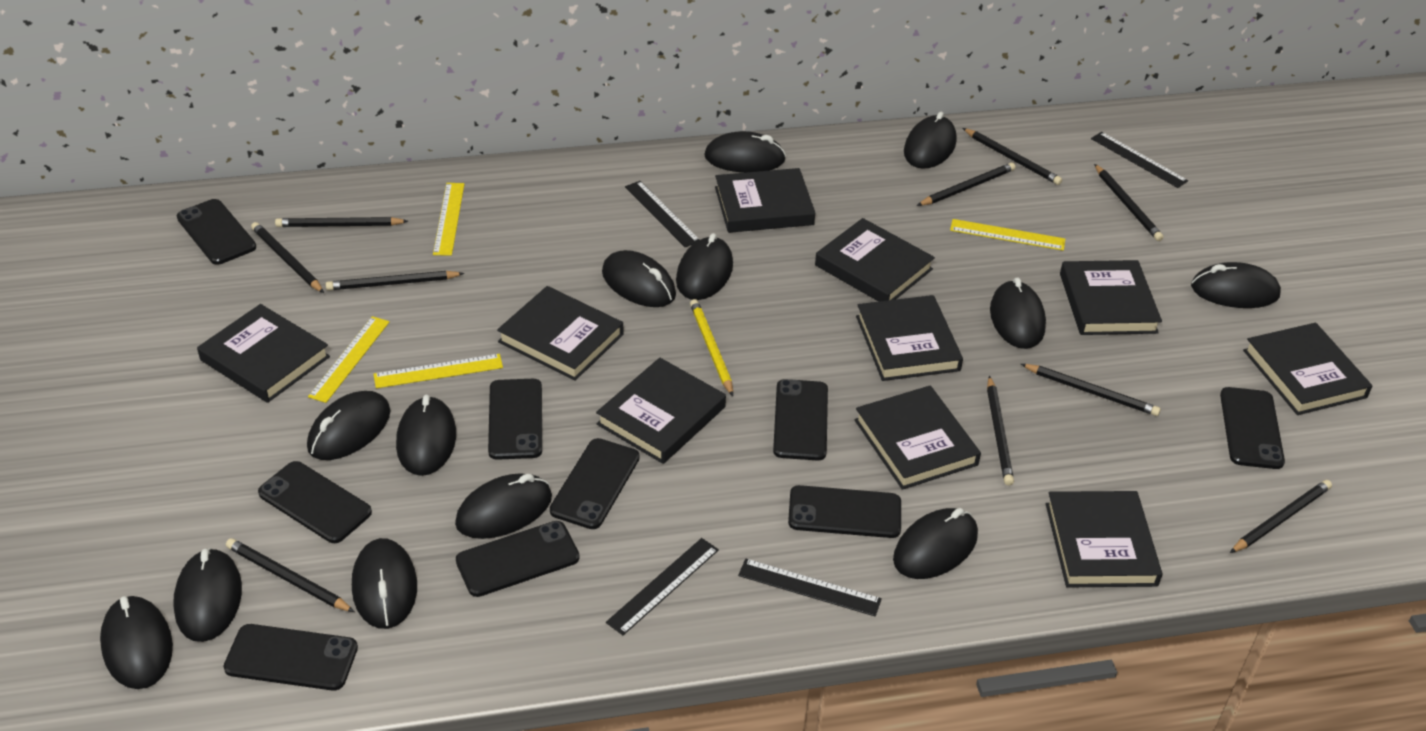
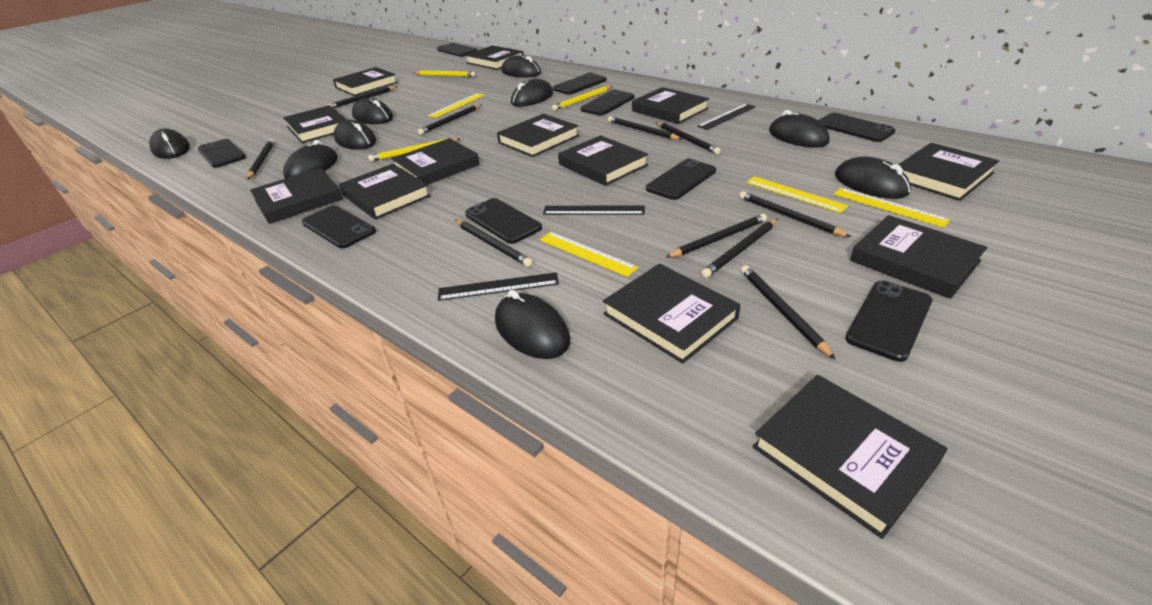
black book: [197,304,330,403] [497,286,623,381] [596,358,726,464] [715,168,815,233] [815,218,935,302] [854,386,981,490] [856,295,963,381] [1046,491,1162,588] [1060,260,1162,335] [1243,323,1372,415] = 10 -> [250,168,343,224] [283,105,347,143] [333,67,398,96] [339,164,431,219] [392,138,480,184] [465,45,524,70] [497,114,579,157] [558,135,648,186] [603,263,741,364] [632,87,709,124] [752,375,948,539] [850,215,987,299] [898,143,999,201] = 13
black mouse: [100,596,173,689] [173,548,242,642] [307,391,391,460] [352,538,417,629] [396,395,456,476] [455,474,552,539] [602,250,676,307] [676,233,733,300] [704,131,786,173] [893,508,978,579] [904,112,956,169] [990,277,1046,349] [1191,262,1281,308] = 13 -> [149,129,190,159] [283,140,338,179] [334,120,376,150] [352,98,393,124] [495,290,570,359] [501,55,541,77] [511,79,553,107] [769,110,829,148] [835,156,911,199] = 9
black ruler: [606,538,719,635] [625,181,700,248] [738,559,882,617] [1091,132,1188,188] = 4 -> [438,272,559,301] [543,205,645,215] [697,104,756,130] = 3
yellow pencil: [690,299,733,396] = 1 -> [368,138,460,161] [413,70,476,77] [552,86,613,111] = 3

